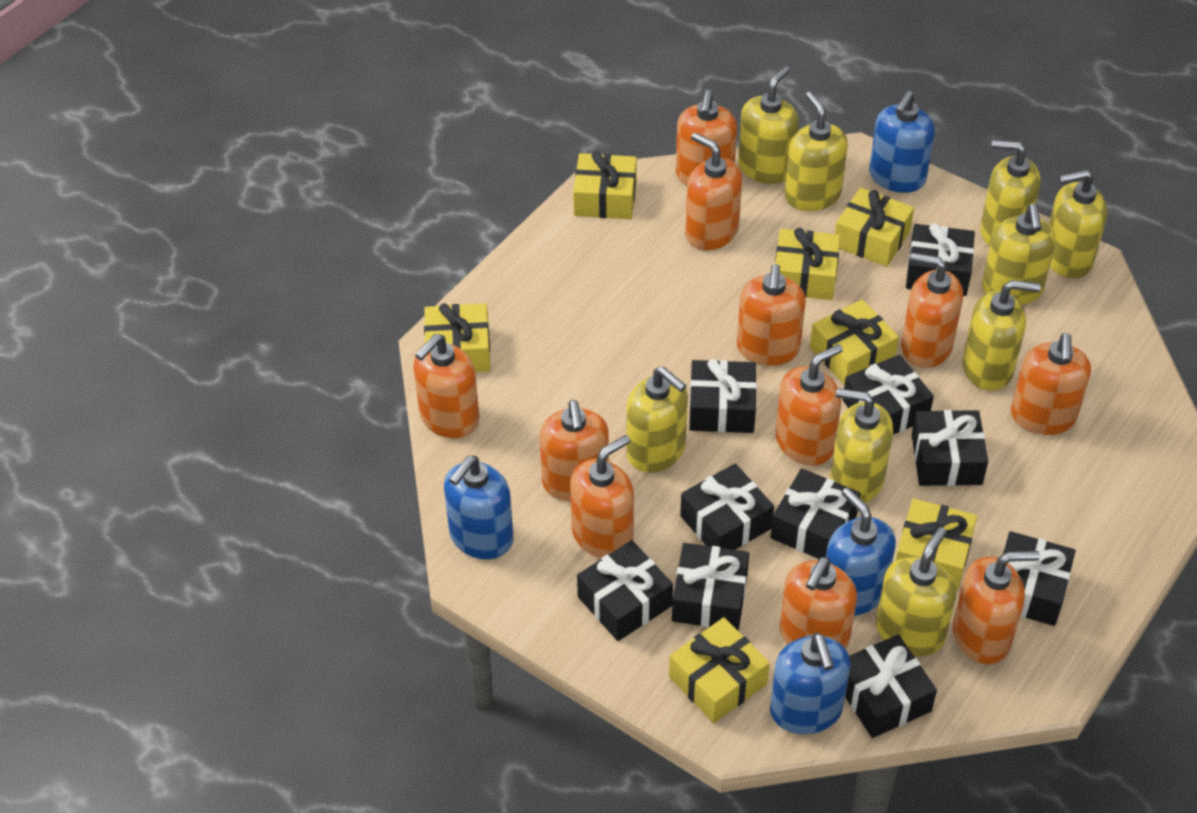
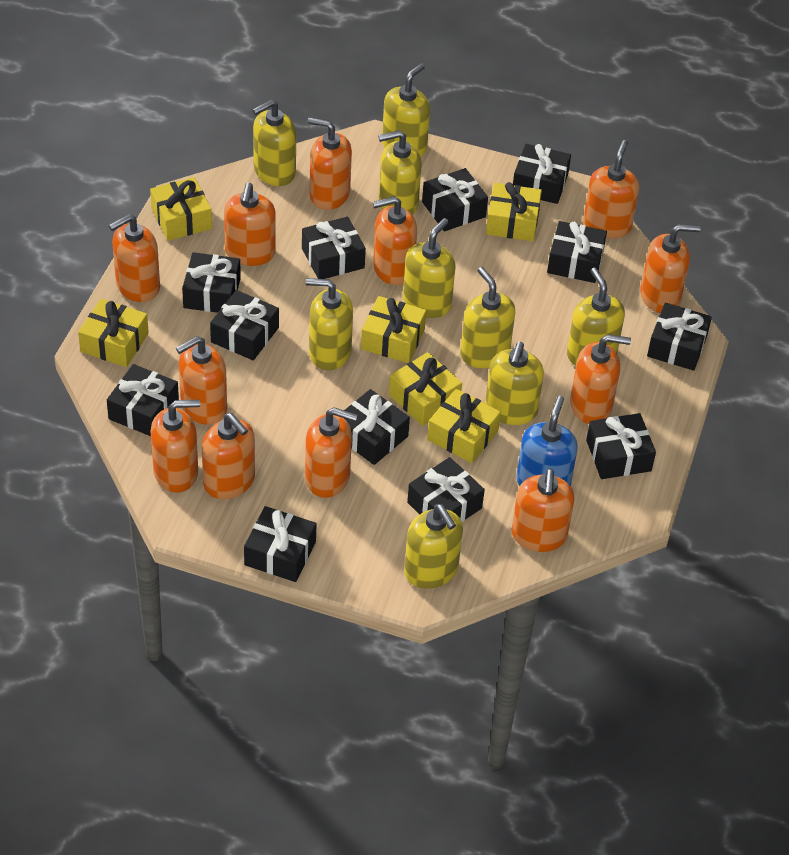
black gift: [577,540,673,641] [672,543,749,630] [680,463,774,550] [689,359,757,433] [770,468,860,559] [842,355,934,435] [845,635,937,738] [906,223,975,296] [912,410,988,486] [1002,531,1076,626] = 10 -> [107,364,179,436] [182,252,241,313] [210,290,279,360] [244,506,317,582] [302,217,366,279] [344,389,410,465] [407,457,485,522] [422,168,488,232] [513,144,571,204] [547,221,607,283] [586,413,656,479] [647,303,712,371] = 12
blue soap dispenser: [444,456,514,559] [770,633,851,734] [826,488,896,616] [869,91,935,193] = 4 -> [516,396,578,487] = 1
orange soap dispenser: [413,334,479,438] [540,400,609,501] [570,435,634,558] [676,90,737,186] [685,132,742,250] [737,264,806,366] [776,344,843,466] [780,557,857,649] [901,253,963,368] [953,551,1040,664] [1011,333,1091,435] = 11 -> [109,214,160,302] [151,400,200,493] [176,336,227,425] [202,413,255,499] [224,182,275,266] [305,407,357,498] [308,117,352,210] [373,196,417,285] [511,469,575,552] [570,334,631,424] [583,140,639,239] [640,224,701,313] = 12
yellow gift: [424,303,491,372] [573,151,637,219] [669,617,770,723] [775,228,840,300] [810,299,899,385] [835,188,914,267] [895,498,977,590] = 7 -> [78,299,149,367] [150,177,212,241] [361,296,426,363] [389,352,462,426] [427,389,501,463] [486,182,542,241] = 6

